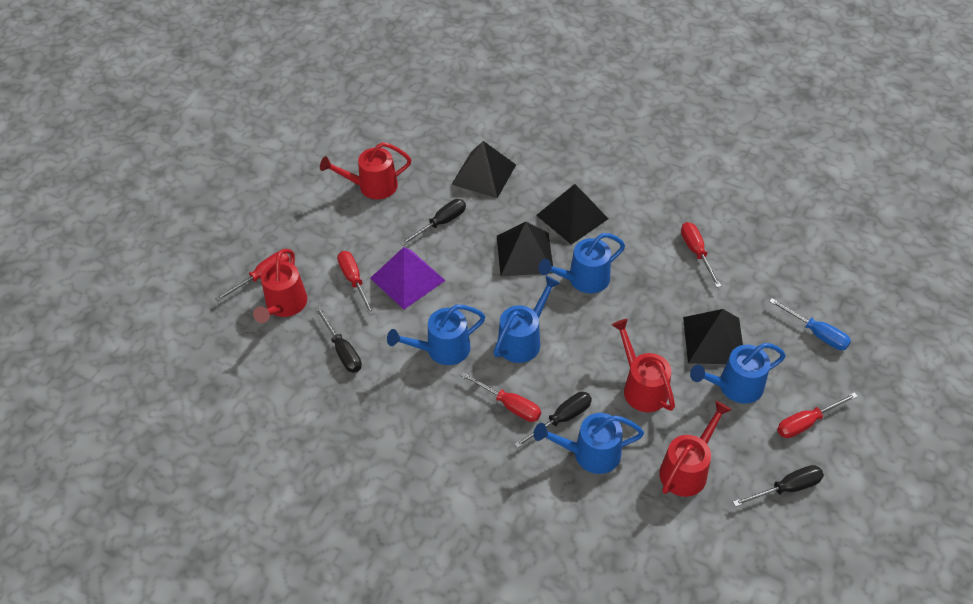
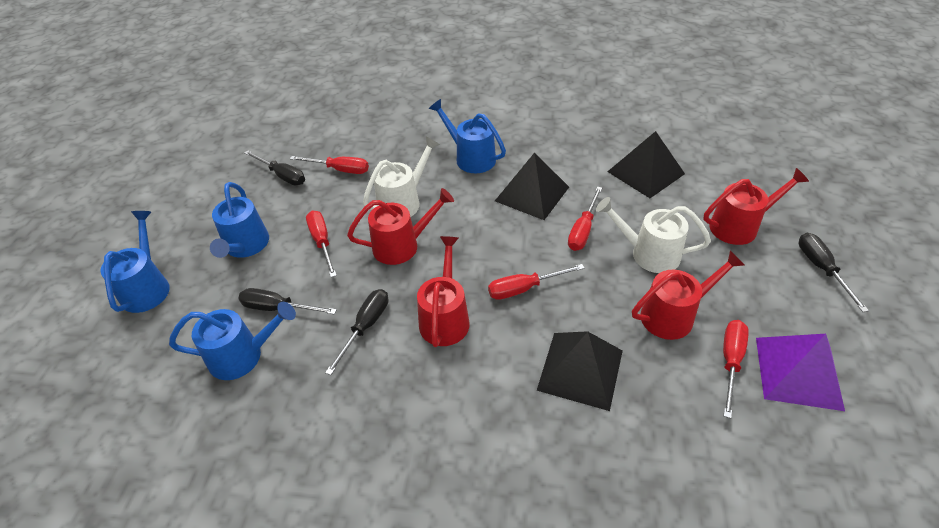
black pyramid: [451,141,516,198] [497,222,553,276] [536,184,609,245] [683,309,743,364] = 4 -> [495,153,569,220] [537,331,623,411] [607,131,685,198] = 3
blue screwdriver: [769,298,851,350] = 1 -> none = 0
blue watering can: [387,304,485,365] [493,276,560,363] [534,413,644,474] [539,233,625,294] [690,343,786,404] = 5 -> [101,211,170,313] [169,302,296,380] [210,182,269,258] [429,99,506,173] = 4
white watering can: none = 0 -> [363,136,440,217] [596,197,711,273] = 2

